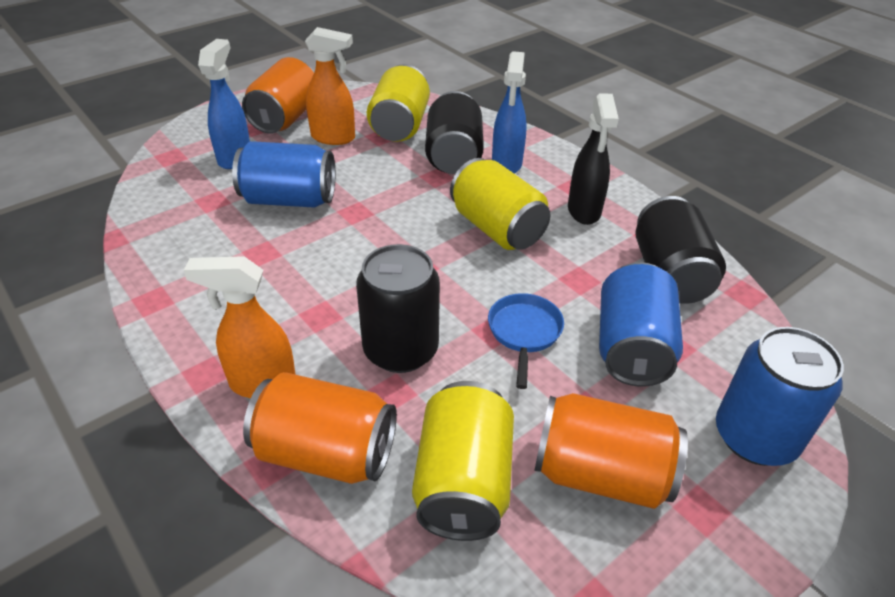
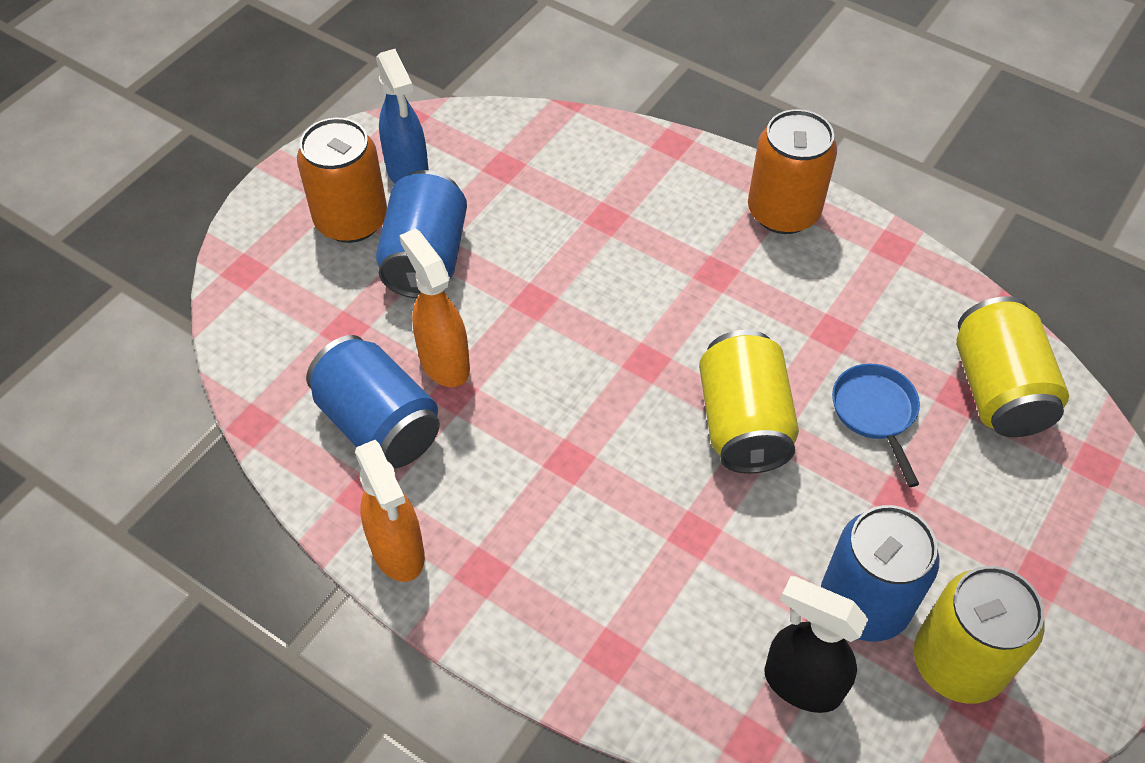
black can: [356,244,440,373] [425,91,483,174] [636,196,726,304] = 3 -> none = 0
blue spray bottle: [198,39,250,169] [492,51,527,174] = 2 -> [376,49,429,184] = 1
orange can: [242,57,314,134] [243,372,397,484] [534,393,688,509] = 3 -> [297,118,387,243] [748,109,837,234] = 2

